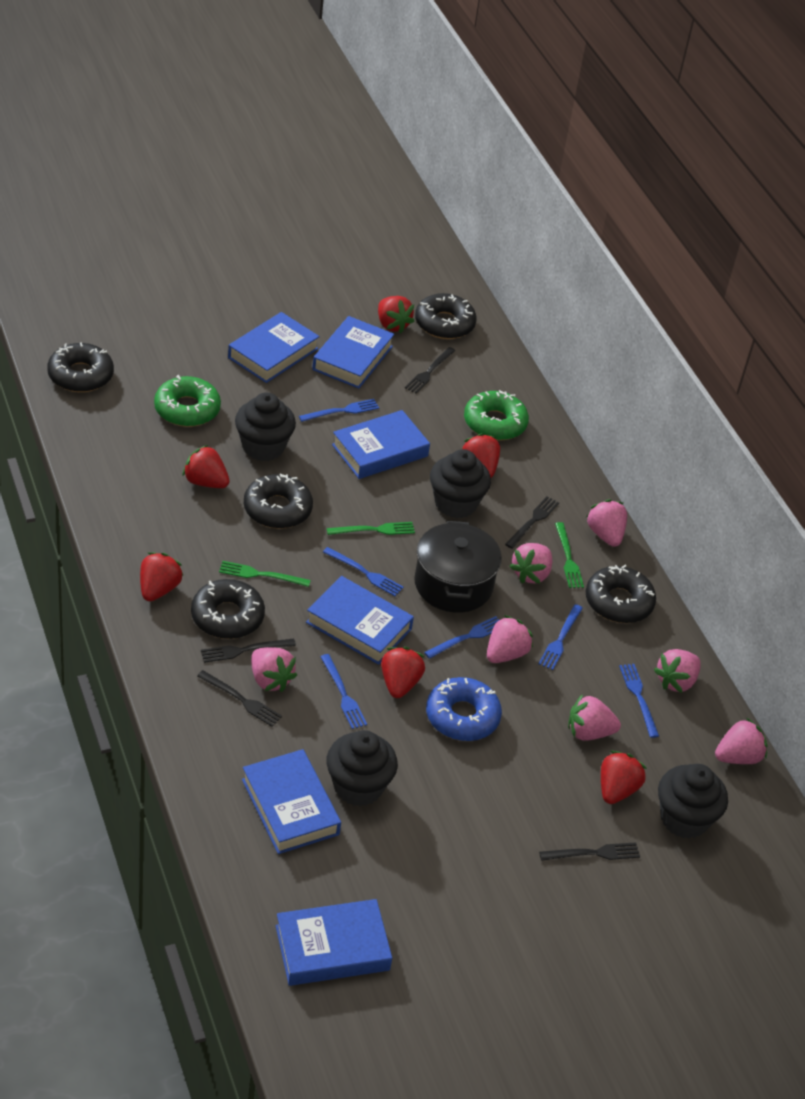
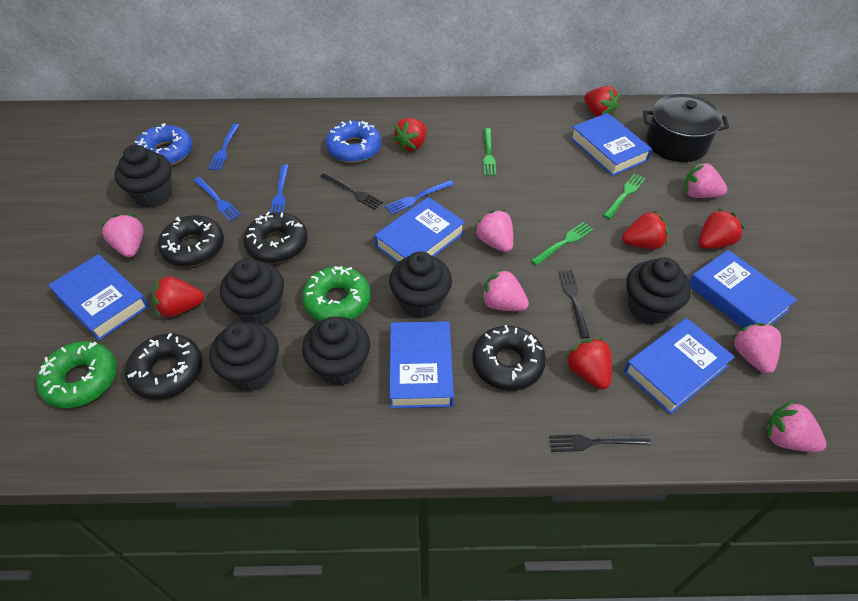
black cupcake: [235,392,296,461] [326,730,398,806] [430,449,491,518] [658,764,728,839] = 4 -> [114,145,172,208] [209,322,279,392] [220,259,284,325] [302,317,370,386] [389,251,452,319] [626,257,691,325] = 6
black donut: [47,342,114,392] [191,579,265,639] [244,474,313,529] [415,293,477,339] [586,565,656,623] = 5 -> [125,333,202,400] [158,215,224,267] [243,212,308,263] [472,325,546,391] = 4
black fork: [197,670,282,726] [201,638,296,663] [405,347,455,394] [505,496,559,549] [539,842,640,861] = 5 -> [320,173,383,210] [549,434,651,452] [558,270,590,339] = 3
blue donut: [426,677,502,741] = 1 -> [134,123,193,166] [326,120,381,163] = 2
blue fork: [299,399,379,422] [320,654,367,729] [323,547,404,596] [424,616,499,659] [538,604,583,670] [619,664,659,738] = 6 -> [193,177,241,221] [208,123,239,170] [270,164,289,213] [385,180,454,214] = 4
pink strawberry: [251,647,297,692] [487,615,533,663] [509,543,552,584] [568,694,621,741] [586,499,627,547] [654,649,701,693] [715,718,767,764] = 7 -> [101,214,143,258] [475,210,513,252] [481,268,529,311] [683,162,727,198] [732,323,781,374] [766,400,826,452] = 6

